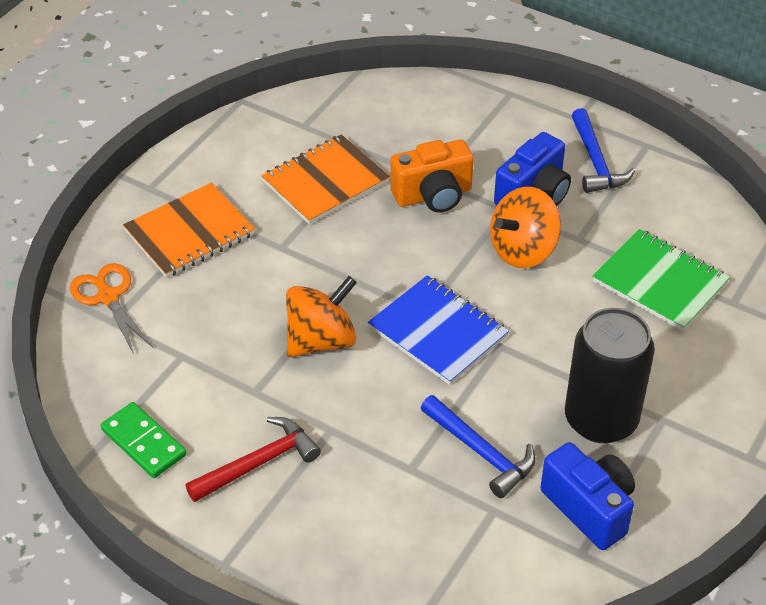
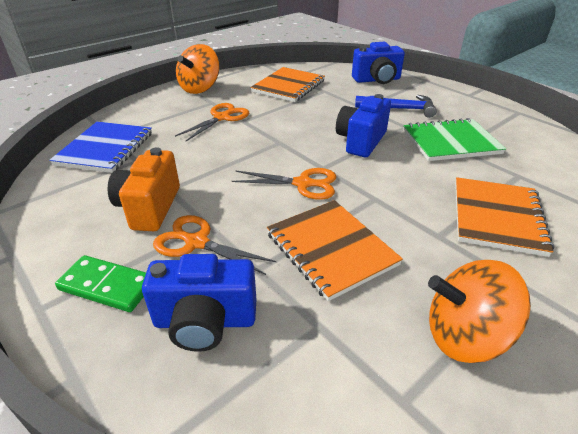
black can: [565,308,655,443] = 1 -> none = 0
blue camera: [494,132,571,206] [540,442,635,550] = 2 -> [142,254,257,352] [336,94,391,157] [352,42,405,84] = 3
blue hammer: [421,395,536,498] [571,108,635,193] = 2 -> [355,95,437,118] = 1
orange notebook: [123,183,255,278] [261,134,390,224] = 2 -> [250,67,325,102] [267,200,403,301] [455,177,554,257] = 3
orange scissors: [70,263,153,354] = 1 -> [153,215,276,275] [175,103,249,142] [232,168,336,200] = 3
red hammer: [185,417,321,502] = 1 -> none = 0

